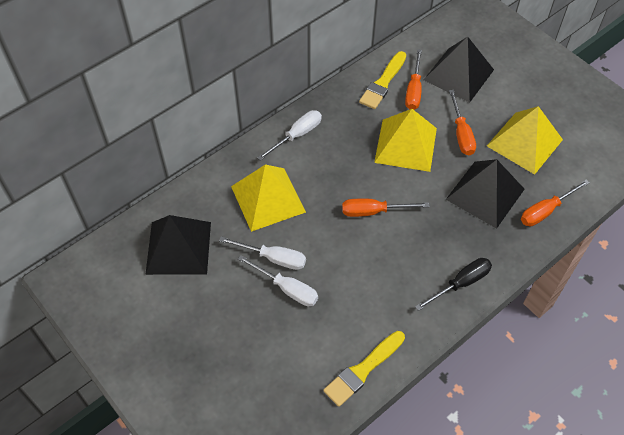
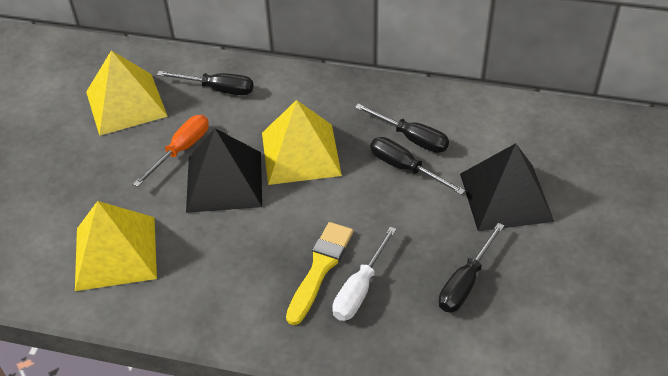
black pyramid: [145,215,211,275] [424,37,494,103] [446,159,525,229] = 3 -> [186,128,262,213] [460,143,554,231] = 2
black screwdriver: [415,258,492,311] = 1 -> [157,71,254,95] [355,104,449,153] [370,137,465,195] [439,223,504,312] = 4
orange screwdriver: [342,198,429,217] [405,49,422,110] [449,90,476,155] [521,179,590,226] = 4 -> [133,115,209,187] = 1
white screwdriver: [219,237,306,270] [238,255,318,306] [257,110,322,161] = 3 -> [332,227,397,321] = 1
yellow brush: [323,331,405,407] [359,51,406,109] = 2 -> [286,222,353,325] = 1

